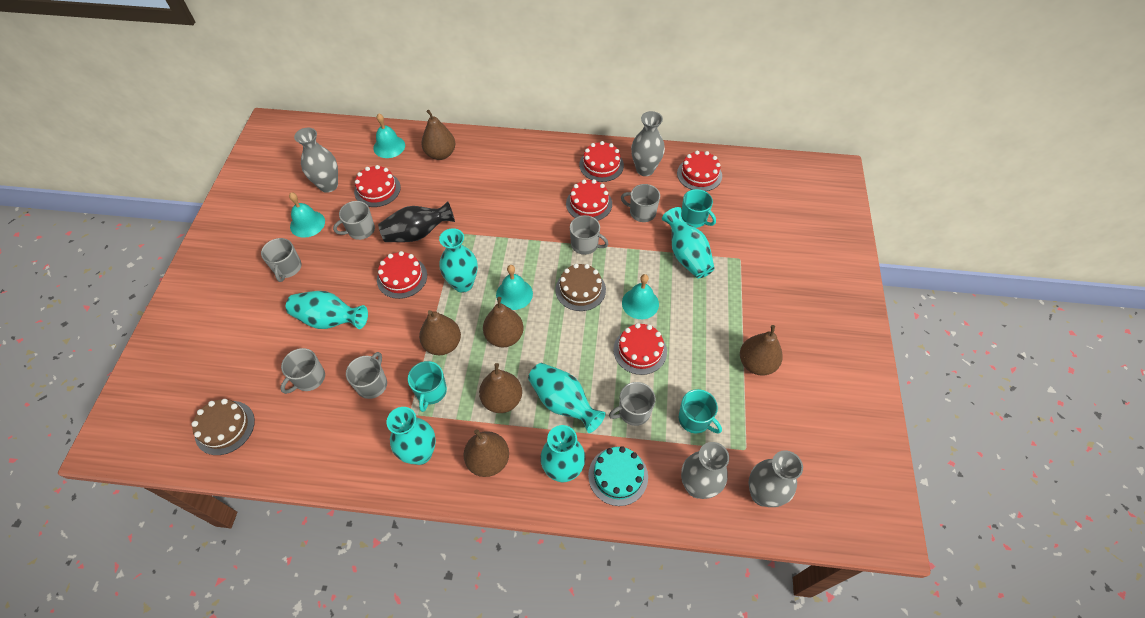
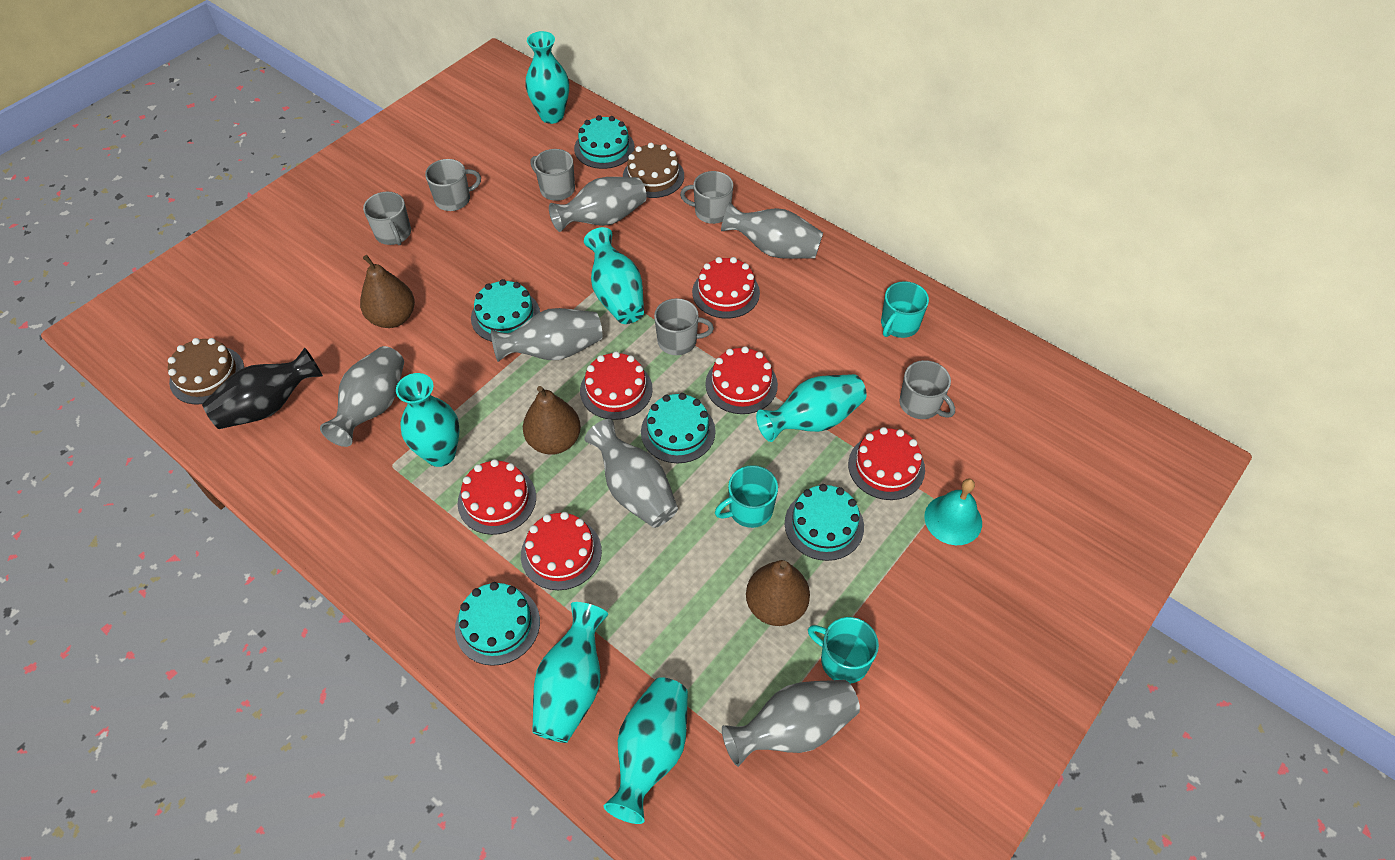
brown pear: [419,310,461,355] [421,110,456,160] [464,429,509,477] [479,363,522,413] [483,297,523,347] [740,325,783,376] = 6 -> [360,255,415,328] [523,386,581,455] [746,560,810,626] = 3
grey mug: [261,238,301,282] [280,348,325,394] [333,201,375,240] [346,352,387,399] [570,215,608,255] [609,382,656,426] [621,184,660,222] = 7 -> [363,192,411,245] [425,159,481,211] [530,149,575,201] [654,298,714,355] [680,171,733,224] [899,360,955,419] = 6
grey vase: [294,128,338,193] [631,111,665,176] [681,442,729,499] [749,450,803,507] = 4 -> [320,346,404,447] [491,308,603,362] [549,177,647,232] [584,419,678,528] [721,203,823,259] [722,680,860,767] = 6
turquoise bell: [289,192,325,238] [373,114,405,158] [496,265,533,310] [622,274,659,319] = 4 -> [924,478,982,545] = 1
turquoise cake: [588,446,648,506] = 1 -> [455,582,540,666] [471,279,540,342] [574,115,635,169] [641,393,716,463] [785,484,864,561] = 5

